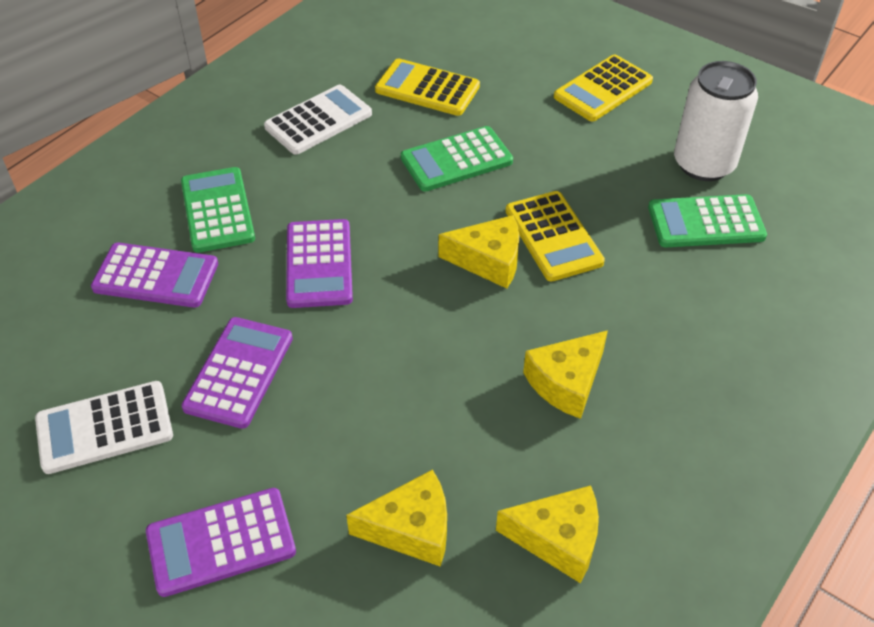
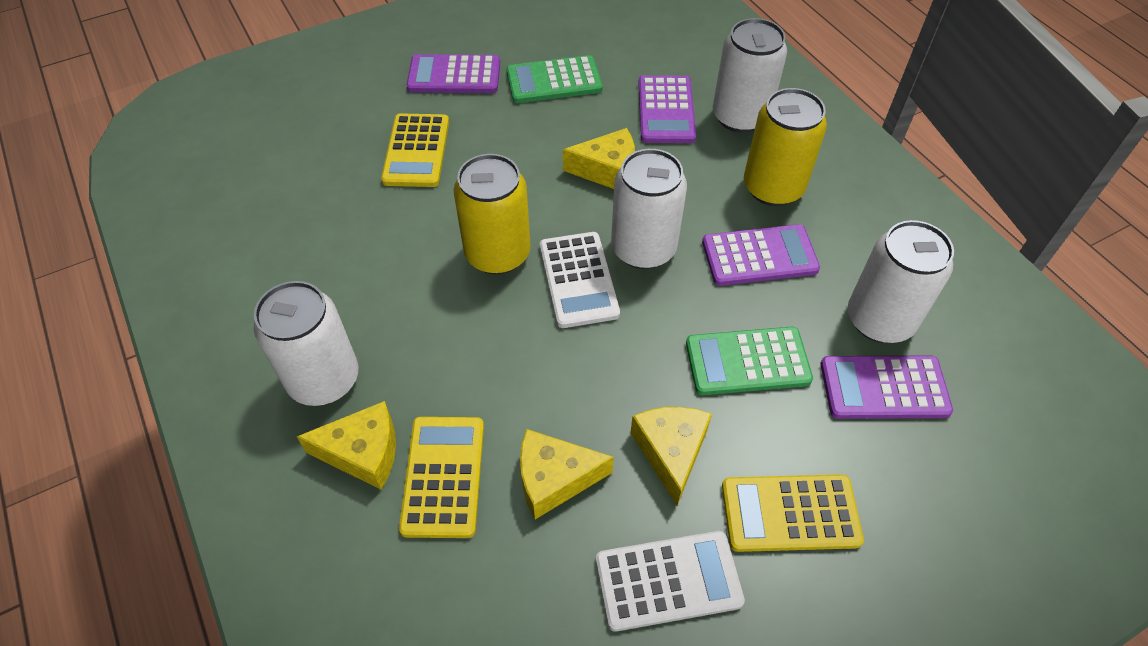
green calculator: [181,167,255,253] [401,126,513,192] [648,194,767,247] = 3 -> [506,55,603,103] [686,327,813,395] = 2
white can: [674,61,758,181] = 1 -> [253,281,358,406] [611,149,687,269] [713,18,787,133] [848,220,954,343] = 4
yellow can: none = 0 -> [454,154,531,275] [744,88,827,206] = 2

